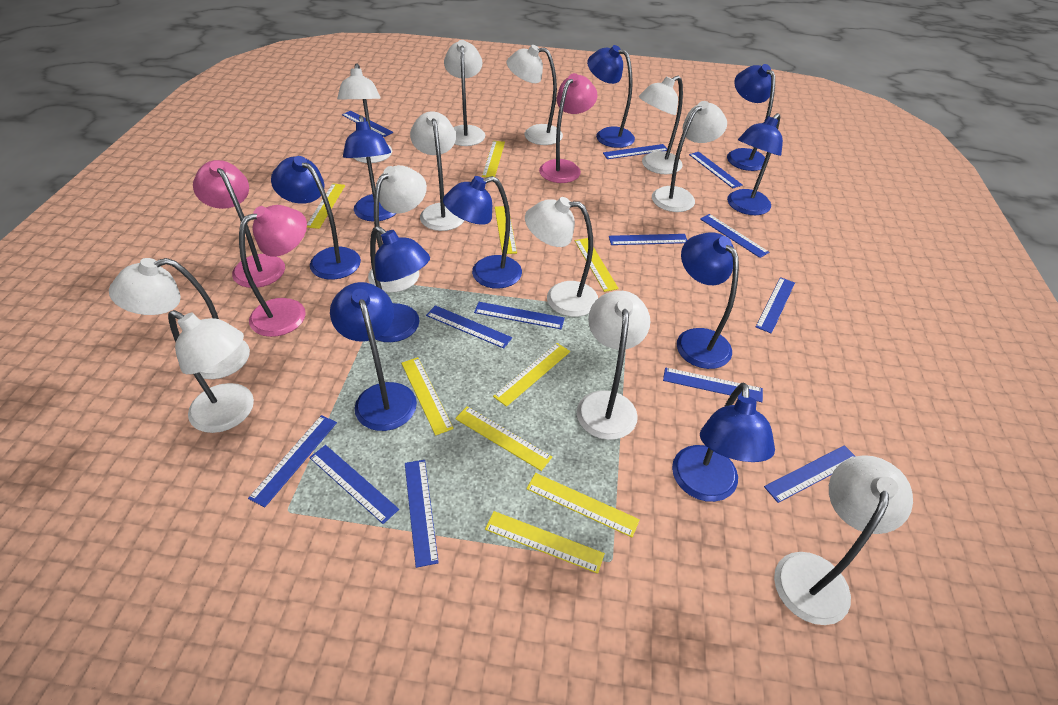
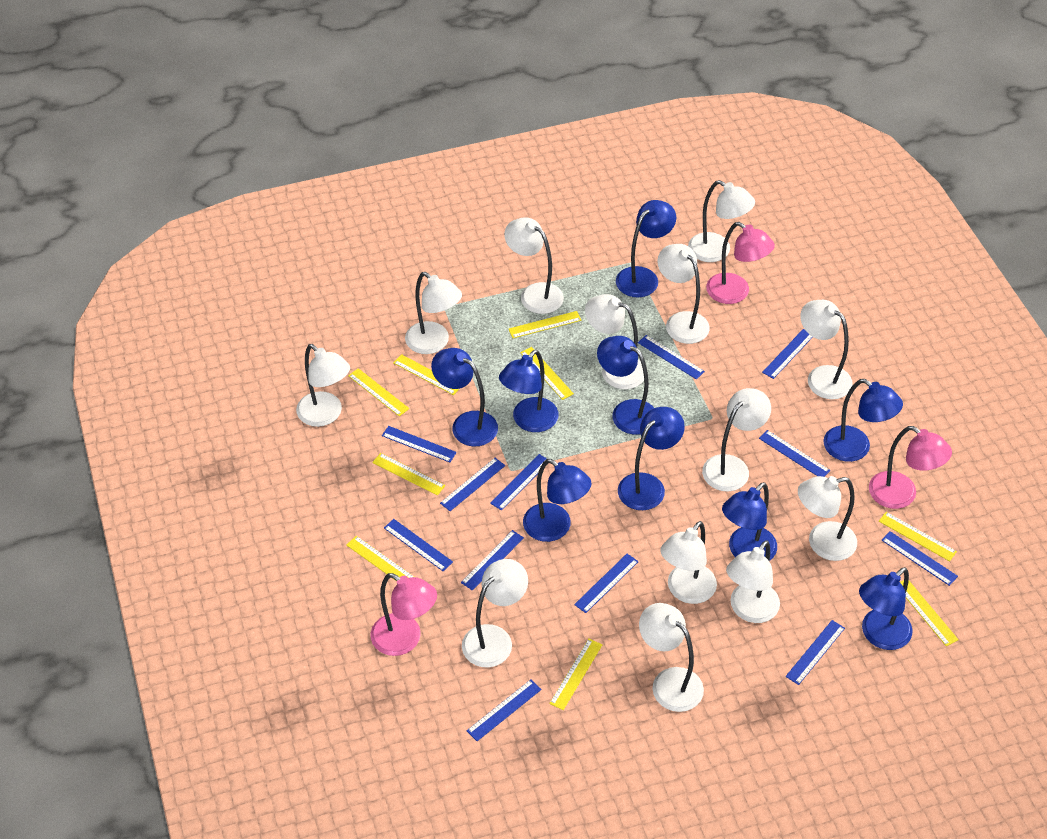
blue lamp: [271,156,361,280] [330,282,417,431] [343,115,396,222] [370,226,430,342] [443,176,522,289] [587,45,635,148] [672,382,775,502] [677,232,739,369] [727,64,775,171] [727,113,783,215] = 10 -> [431,348,498,446] [499,350,558,432] [523,459,592,542] [597,336,654,434] [616,200,676,297] [618,407,685,510] [722,482,777,560] [823,379,903,462] [859,567,912,650] = 9
blue ruler: [248,415,337,507] [309,445,399,524] [342,111,393,137] [405,460,439,568] [426,305,512,349] [474,302,565,329] [603,144,667,159] [609,234,687,245] [663,367,763,402] [689,152,743,188] [700,214,769,258] [756,277,795,334] [764,445,855,503] = 13 -> [382,426,457,462] [384,519,453,571] [440,458,505,511] [461,530,524,591] [467,679,542,741] [490,454,547,511] [574,554,639,613] [638,335,705,380] [759,430,830,477] [762,329,813,379] [786,620,845,685] [882,531,958,586] = 12
white lamp: [109,258,250,379] [168,310,254,433] [337,63,392,163] [368,165,427,293] [410,112,464,231] [444,40,485,146] [506,45,563,145] [525,197,598,317] [577,291,650,440] [639,76,683,174] [652,101,727,212] [774,455,913,625] = 12 -> [296,344,350,427] [405,272,462,354] [462,559,528,668] [504,217,564,314] [585,294,644,389] [639,603,704,712] [658,244,710,344] [660,521,717,604] [688,180,755,262] [702,388,771,491] [726,540,780,623] [798,476,857,561] [800,300,853,399] = 13

